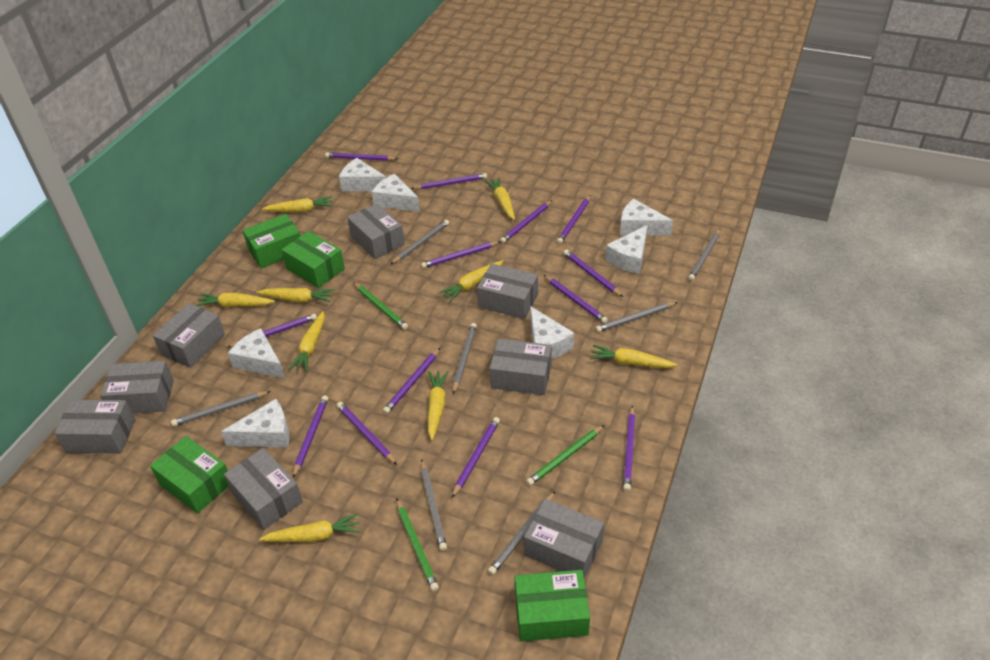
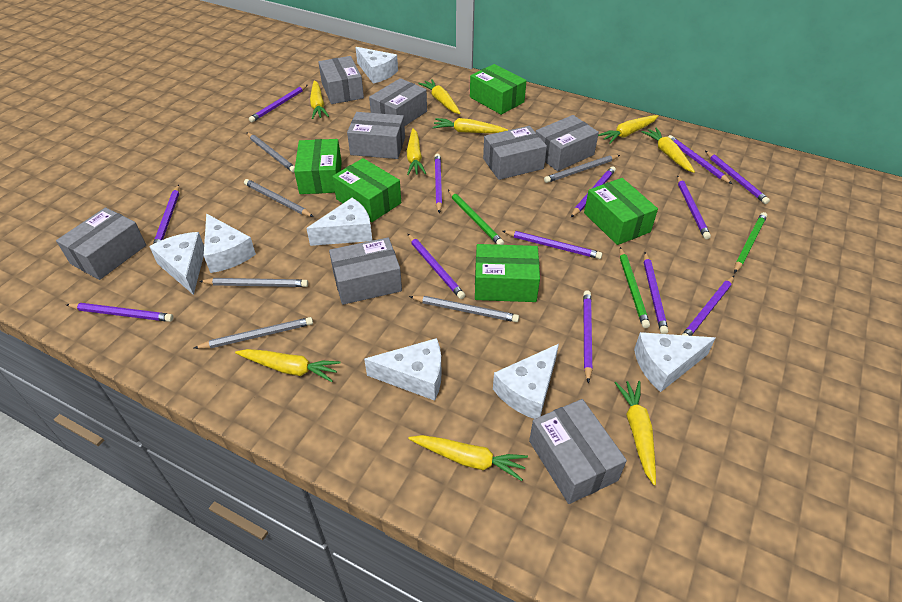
green box: [150,436,229,514] [243,214,301,268] [281,231,345,288] [515,570,590,641] = 4 -> [294,139,342,194] [332,158,401,222] [470,64,526,115] [475,244,540,302] [584,178,658,245] = 5
grey pencil: [171,391,271,426] [391,220,449,264] [421,459,447,551] [453,323,477,394] [488,492,555,575] [596,302,678,332] [688,229,720,281] = 7 -> [194,317,313,349] [199,278,308,287] [244,179,314,217] [246,132,295,173] [409,296,519,322] [544,155,620,183] = 6

